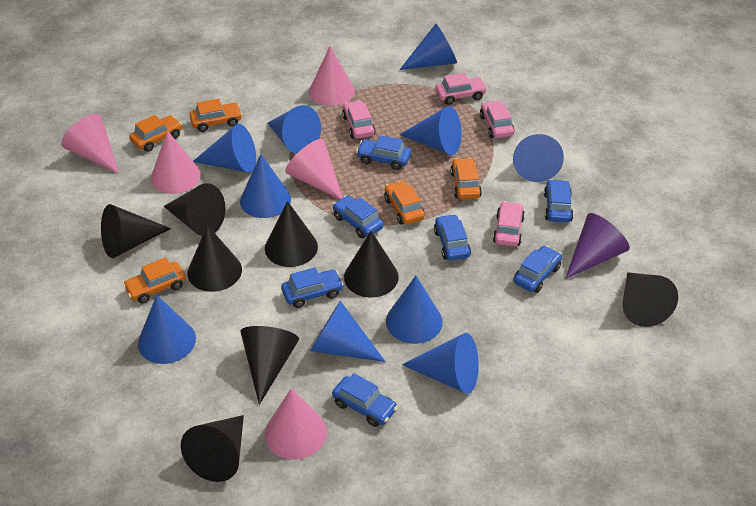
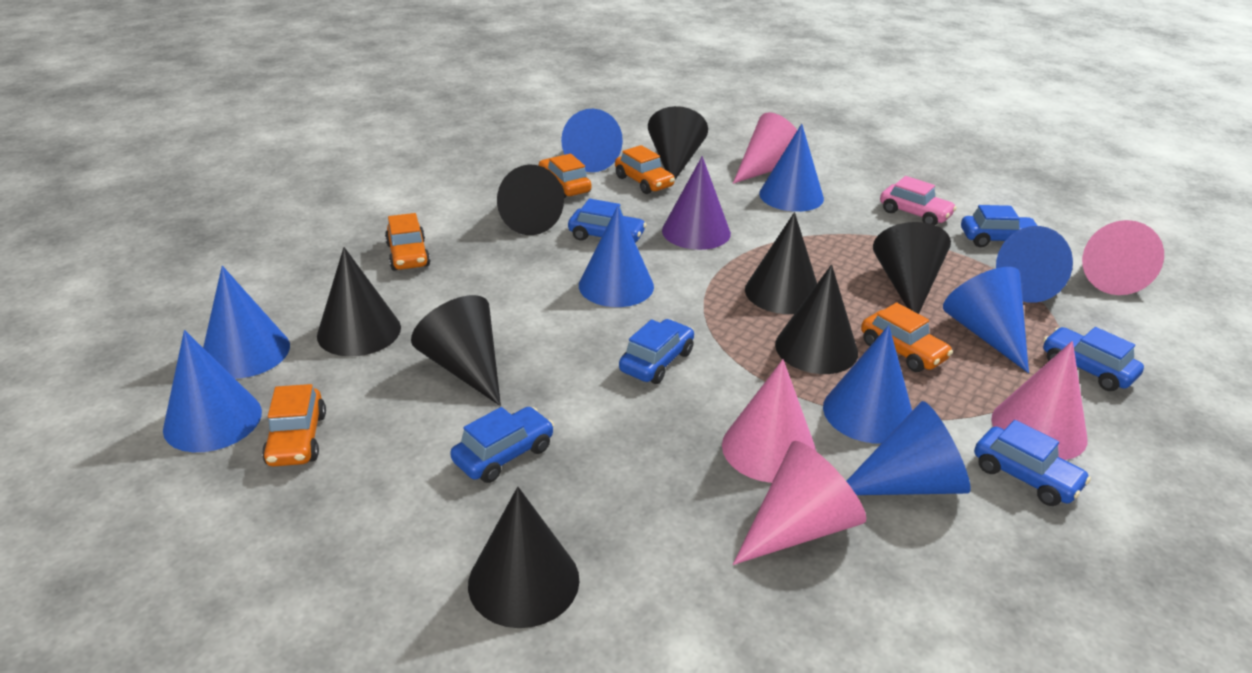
blue car: [281,267,344,308] [332,373,398,427] [333,196,384,238] [356,135,411,170] [434,214,471,260] [513,246,562,293] [544,179,573,223] = 7 -> [450,407,554,483] [568,199,647,243] [619,319,694,384] [961,205,1038,247] [974,420,1091,506] [1043,327,1144,391] = 6
blue cone: [138,295,196,364] [193,124,256,173] [240,154,291,218] [268,105,321,154] [310,301,386,362] [386,276,443,344] [399,24,457,70] [399,106,462,155] [402,333,479,394] [513,134,564,182] = 10 -> [163,330,262,452] [203,266,290,379] [561,109,623,172] [579,206,654,307] [759,124,824,212] [823,325,912,444] [846,401,970,495] [943,267,1029,373] [996,226,1073,303] = 9
pink car: [342,100,376,139] [436,73,487,105] [480,100,515,138] [493,201,525,247] = 4 -> [880,176,957,225] = 1

